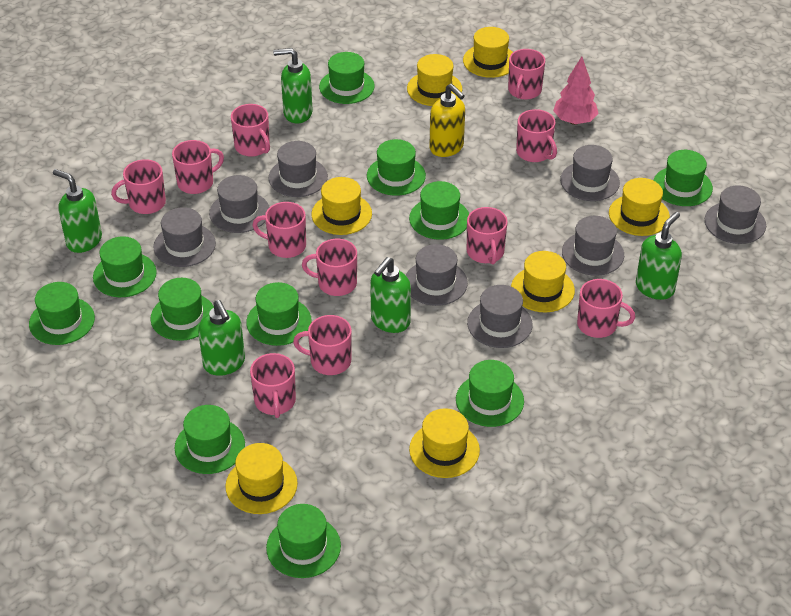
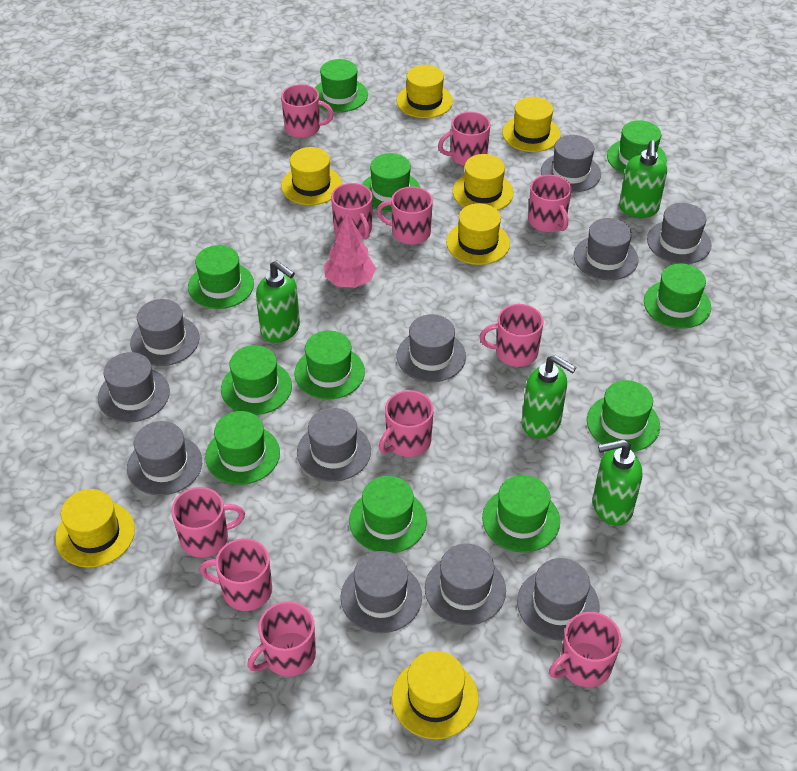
green soap dispenser: [53,169,102,253] [198,300,245,376] [273,48,313,124] [370,257,411,333] [636,212,682,300] = 5 -> [256,260,300,343] [522,355,577,439] [593,439,642,526] [619,140,667,218] = 4
grey hat: [153,207,216,267] [209,175,269,233] [269,141,328,197] [406,244,468,306] [467,285,533,348] [560,145,620,201] [562,216,624,276] [705,185,766,244] = 8 -> [98,352,170,422] [127,421,202,495] [130,299,200,366] [297,408,371,481] [341,551,422,633] [397,314,466,382] [425,544,506,625] [517,558,600,641] [541,135,601,192] [574,218,638,280] [647,203,712,264] = 11
yellow soap dispenser: [429,84,465,157] = 1 -> none = 0

